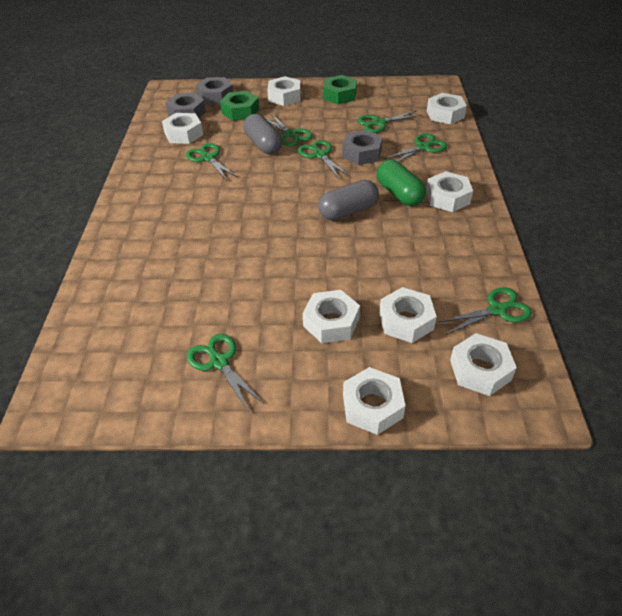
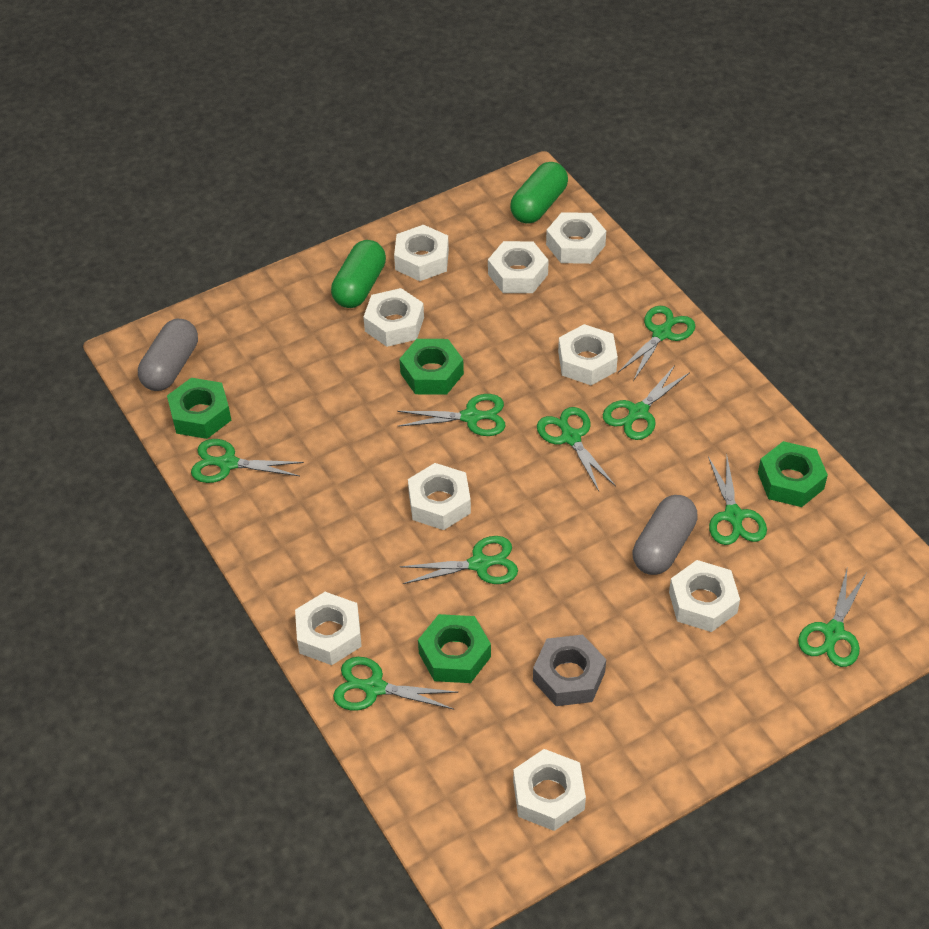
green capsule: [377,160,426,206] = 1 -> [331,240,386,308] [510,162,568,224] = 2
green nut: [220,91,259,121] [323,75,357,104] = 2 -> [167,378,231,439] [400,339,464,395] [418,614,491,683] [758,441,828,507] = 4
green scissors: [186,143,237,181] [187,334,264,411] [266,113,313,146] [298,140,350,179] [357,110,422,133] [384,133,447,162] [438,287,532,335] = 7 -> [191,439,304,483] [333,657,459,710] [397,394,505,436] [400,536,518,584] [537,407,616,491] [603,365,690,440] [618,306,695,381] [708,454,767,545] [798,570,867,667] = 9
grey nut: [165,93,206,118] [196,77,233,105] [342,130,382,165] = 3 -> [533,635,606,706] = 1
white nut: [162,113,203,144] [267,76,301,106] [303,290,360,343] [343,367,406,435] [379,287,437,343] [426,171,473,212] [427,93,467,124] [450,333,517,396] = 8 -> [295,592,362,665] [363,288,424,347] [394,225,449,281] [408,463,471,530] [488,241,549,293] [513,749,586,831] [546,212,606,264] [558,324,618,385] [669,560,740,632] = 9

